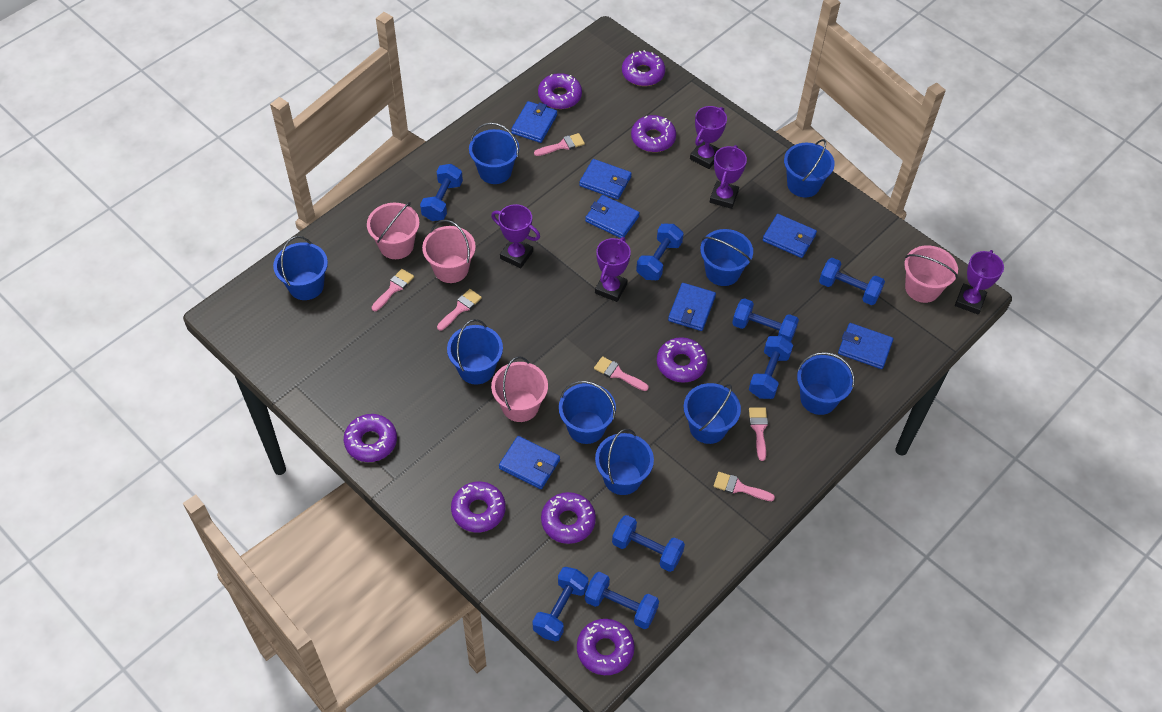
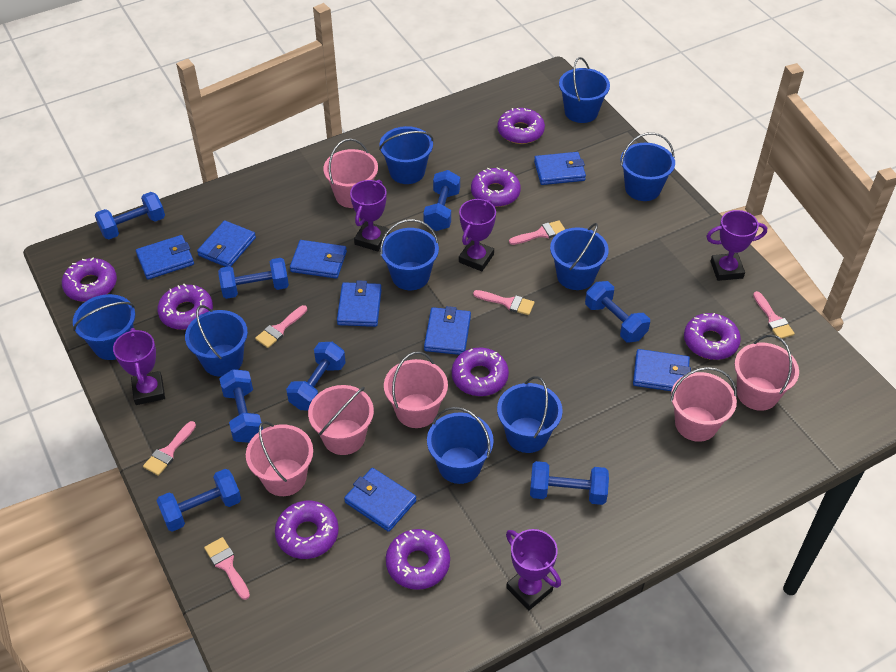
blue wallet: [499,436,560,489] [511,101,557,143] [579,159,632,200] [585,195,640,238] [668,283,716,331] [763,214,817,258] [838,323,894,369] = 7 -> [136,235,194,279] [197,221,256,267] [290,240,347,279] [337,280,382,327] [344,468,417,532] [424,306,471,355] [534,152,586,185] [633,349,691,391] = 8
pink bucket: [367,202,420,259] [422,220,476,283] [491,356,548,422] [904,246,958,303] = 4 -> [246,421,313,496] [308,385,374,455] [323,139,378,208] [384,352,448,428] [670,367,737,442] [734,335,799,411] = 6

